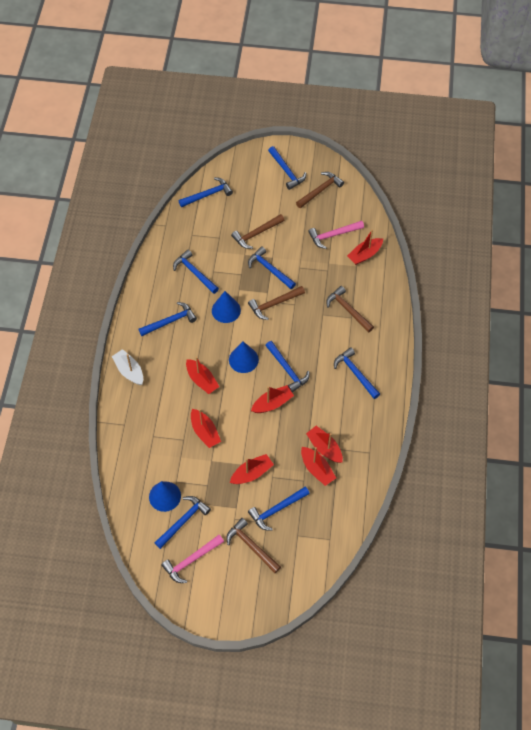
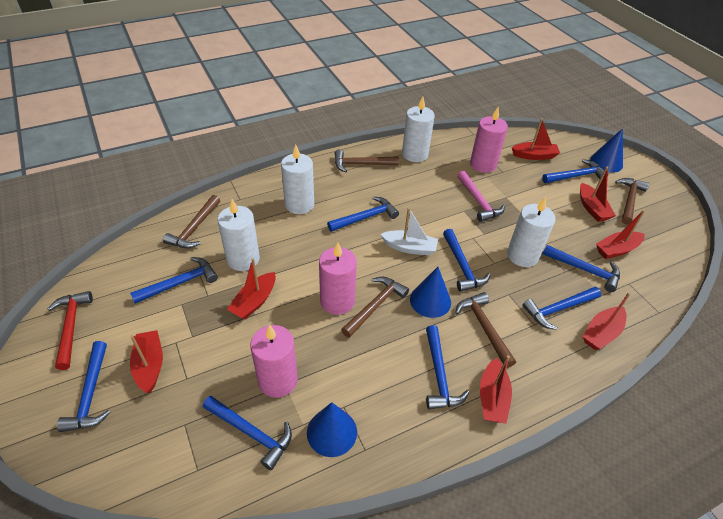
pink candle: none = 0 -> [250,325,298,398] [319,243,357,315] [470,107,508,173] = 3
pink hammer: [161,535,224,583] [308,221,364,249] = 2 -> [457,171,505,222] = 1
red hammer: none = 0 -> [47,291,93,370] = 1
white candle: none = 0 -> [218,199,260,271] [281,145,314,214] [402,97,435,162] [507,197,556,267] = 4

